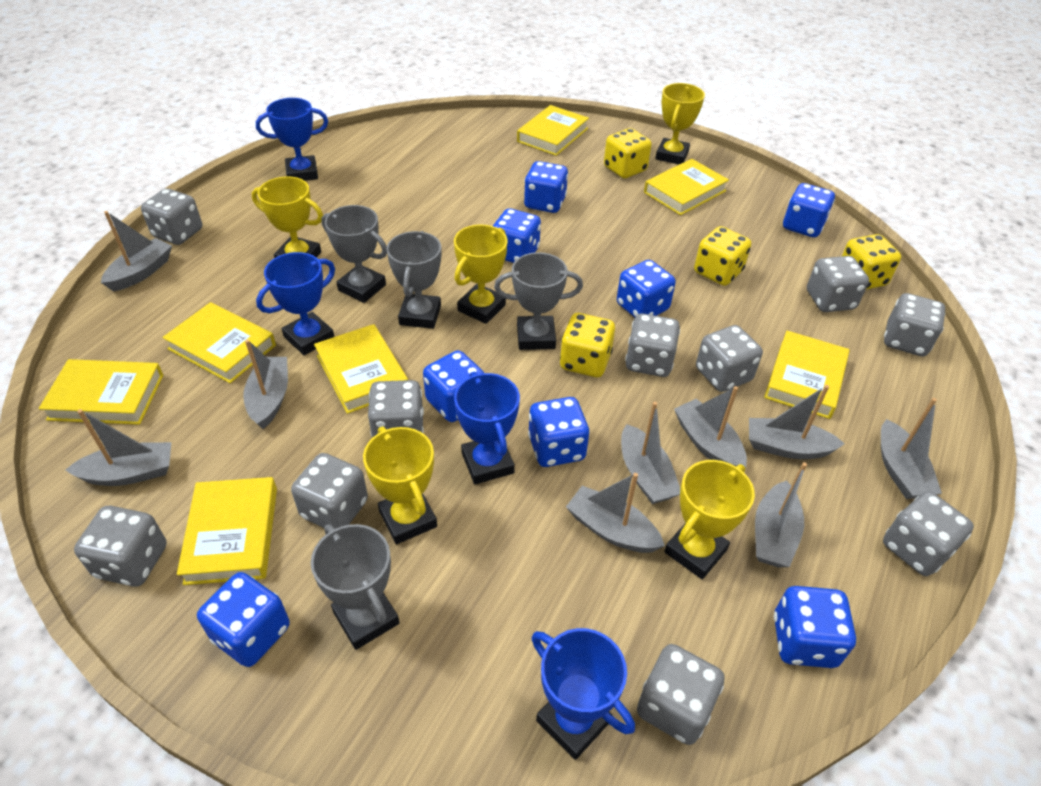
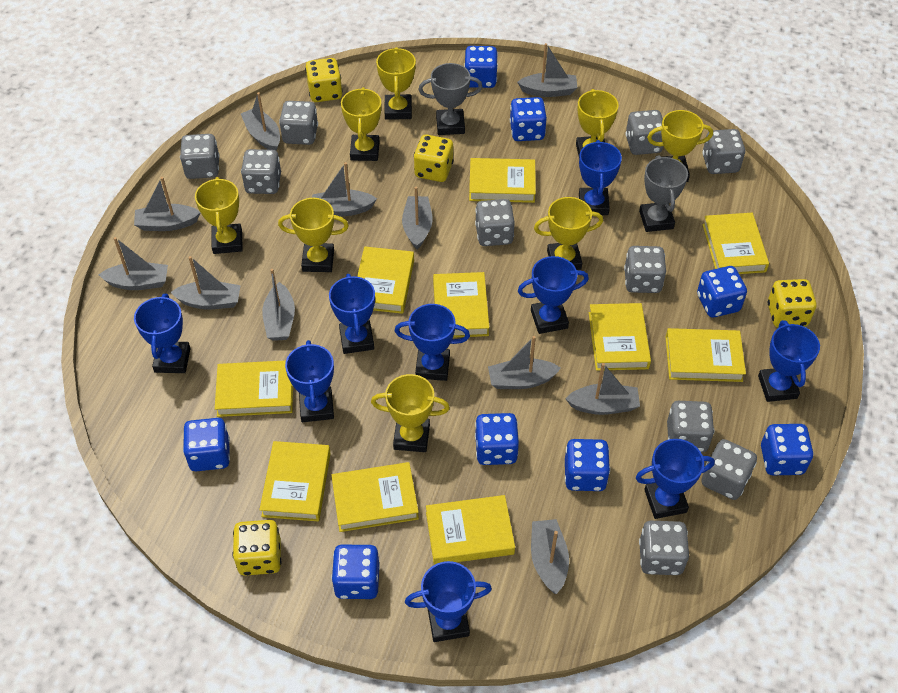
blue trophy: [256,98,328,181] [256,252,335,355] [454,372,520,484] [532,628,635,760] = 4 -> [134,294,191,373] [285,340,334,422] [329,274,375,354] [395,304,470,381] [405,561,492,642] [518,256,589,334] [579,140,622,215] [636,439,715,519] [758,320,820,402] = 9
grey boat: [65,409,171,486] [101,211,172,292] [243,340,288,429] [566,473,665,553] [621,402,680,504] [674,386,747,468] [749,385,845,459] [755,462,807,568] [881,398,942,499] = 9 -> [99,237,168,290] [134,177,200,231] [171,256,241,310] [241,92,280,151] [262,269,295,341] [312,162,377,216] [402,187,433,249] [488,336,561,389] [517,43,577,97] [531,519,569,594] [565,363,640,415] = 11
grey trophy: [311,524,400,650] [321,205,387,303] [386,231,441,329] [494,252,583,350] = 4 -> [418,63,482,135] [639,155,688,232] = 2
yellow book: [39,359,163,425] [163,302,276,383] [177,477,277,585] [314,324,408,414] [517,105,589,156] [644,159,729,215] [764,331,850,419] = 7 -> [215,360,293,417] [259,441,331,521] [331,462,419,532] [357,247,414,314] [426,495,515,565] [433,272,489,338] [469,158,536,203] [589,303,651,371] [666,328,746,382] [702,213,769,274] = 10
yellow trophy: [252,176,323,258] [363,426,437,544] [454,225,508,324] [655,83,705,165] [664,460,755,579] = 5 -> [195,177,243,254] [278,198,349,272] [341,87,381,161] [371,374,450,452] [376,47,416,120] [534,197,603,270] [576,89,619,156] [647,110,713,182] = 8

